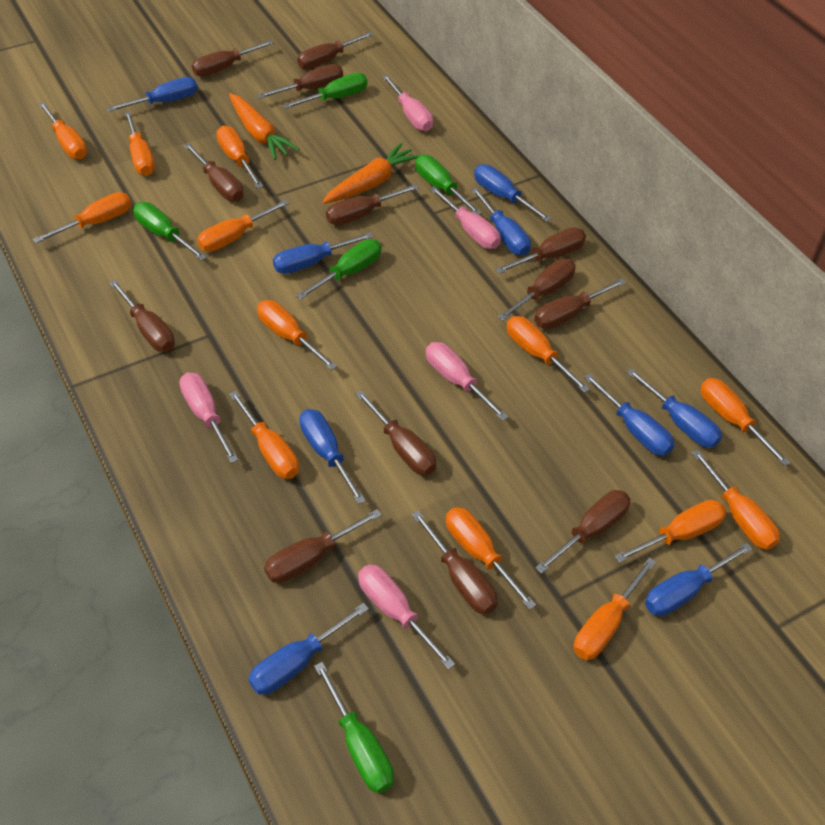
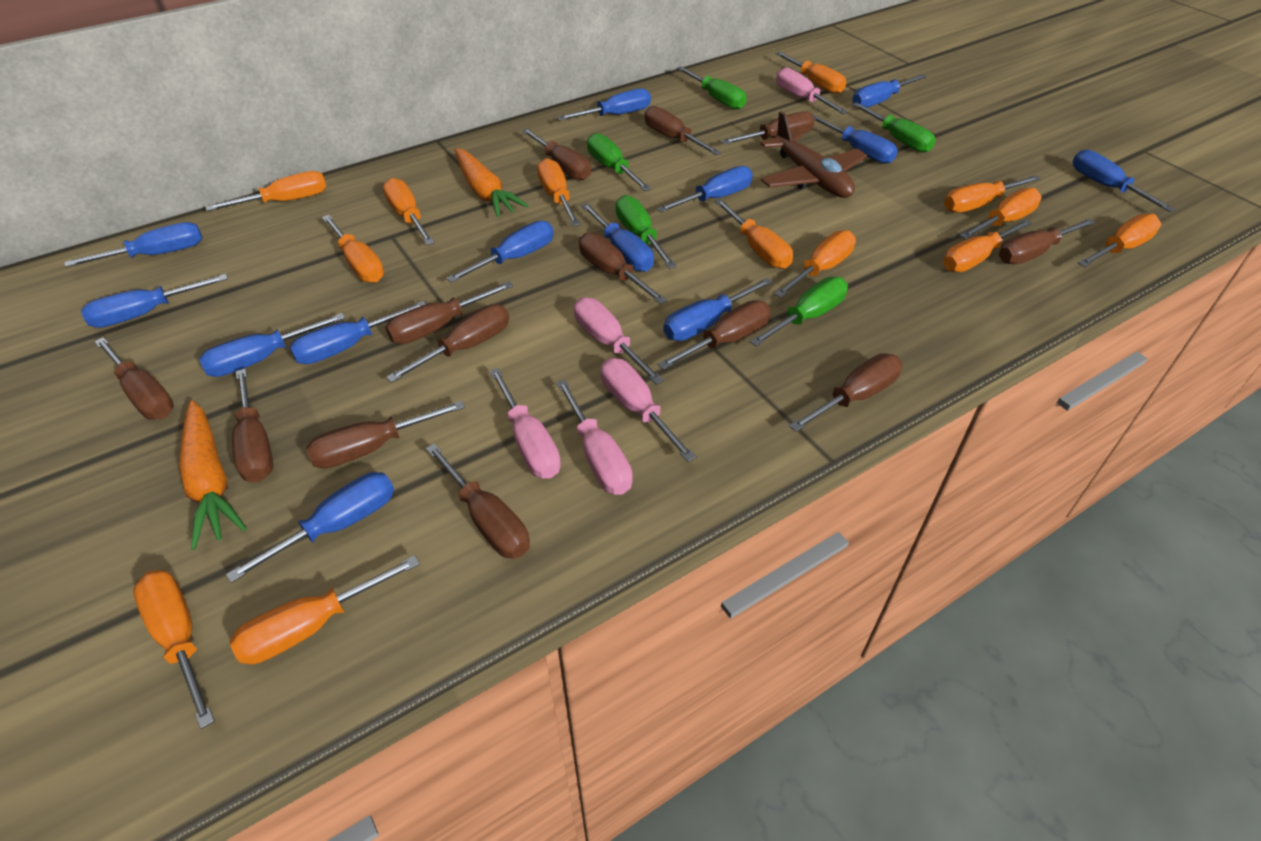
blue screwdriver: [106,77,198,112] [248,603,369,695] [273,232,373,274] [299,409,366,504] [471,187,531,256] [474,164,552,222] [583,373,675,456] [626,368,722,448] [645,543,753,616] = 9 -> [65,222,202,267] [81,274,228,328] [199,313,345,377] [226,472,394,583] [289,301,426,364] [446,221,554,283] [557,88,651,121] [581,203,654,272] [656,166,753,213] [663,278,773,341] [813,115,898,164] [852,74,927,108] [1072,150,1175,212] = 13
brown plane: none = 0 -> [760,112,867,198] = 1

